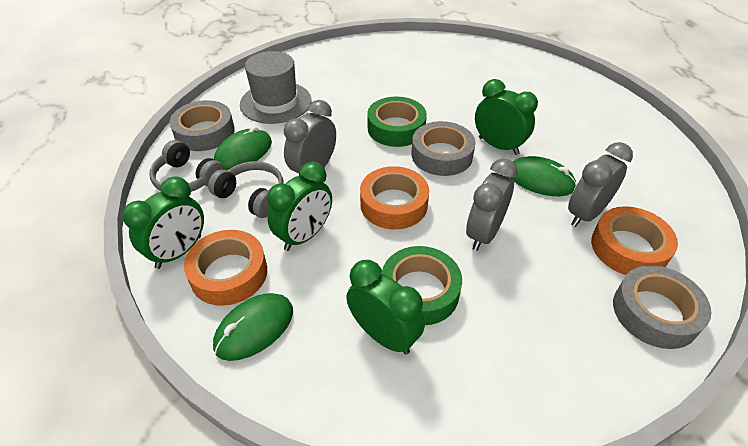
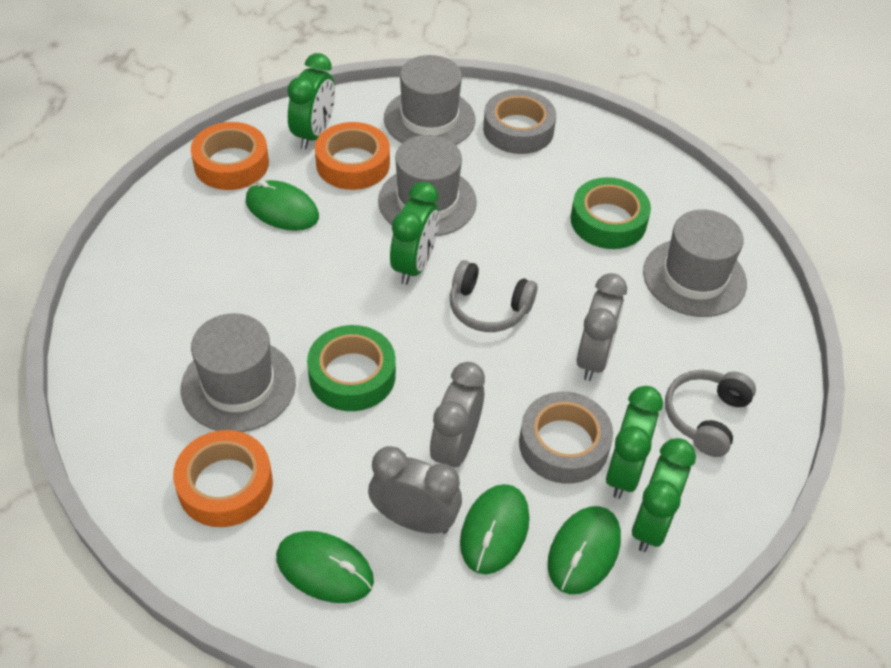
green mouse: [213,293,293,361] [214,126,272,170] [510,156,577,196] = 3 -> [246,180,319,231] [276,531,374,603] [460,484,530,574] [548,506,621,594] = 4
grey hat: [240,51,311,124] = 1 -> [180,313,296,432] [378,135,477,236] [384,55,475,145] [643,210,747,317] = 4
grey tape: [170,100,235,151] [412,121,476,176] [613,265,711,349] = 3 -> [483,90,556,154] [519,392,613,484] = 2

